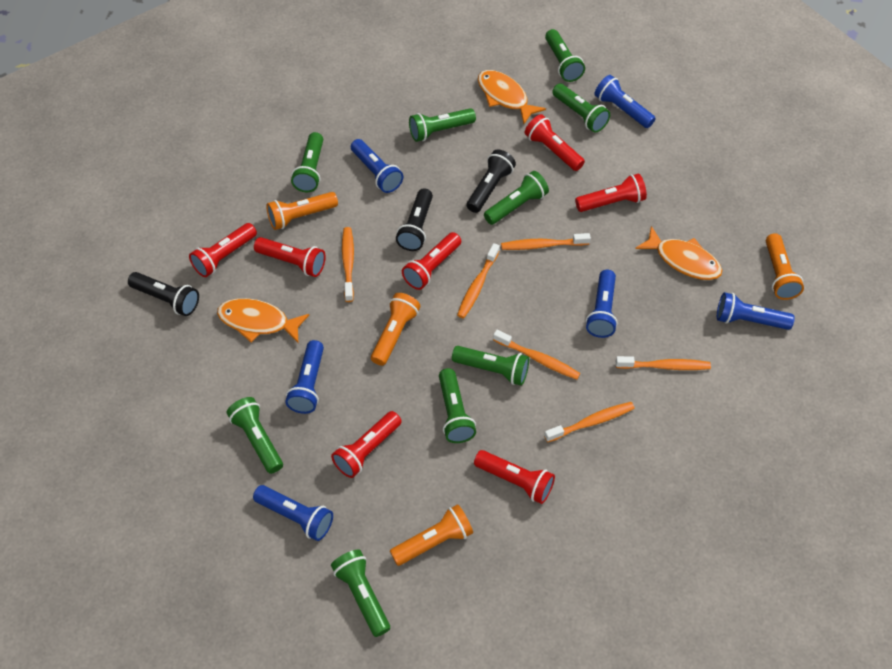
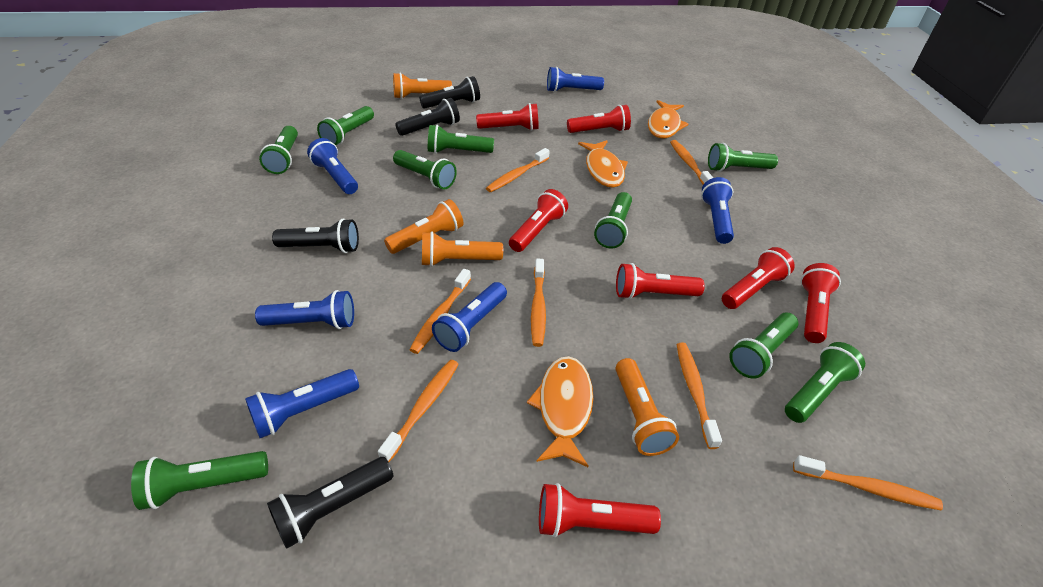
black flashlight: [128,272,199,316] [396,188,433,251] [466,150,516,213] = 3 -> [267,457,393,549] [272,219,359,253] [395,98,460,136] [419,76,480,109] = 4
orange toothbrush: [342,227,354,302] [457,243,500,318] [493,330,581,380] [501,233,591,250] [544,402,635,442] [616,356,711,370] = 6 -> [378,360,459,462] [409,269,471,354] [486,148,550,192] [531,259,546,347] [670,140,713,185] [677,342,722,449] [793,455,943,511] = 7

